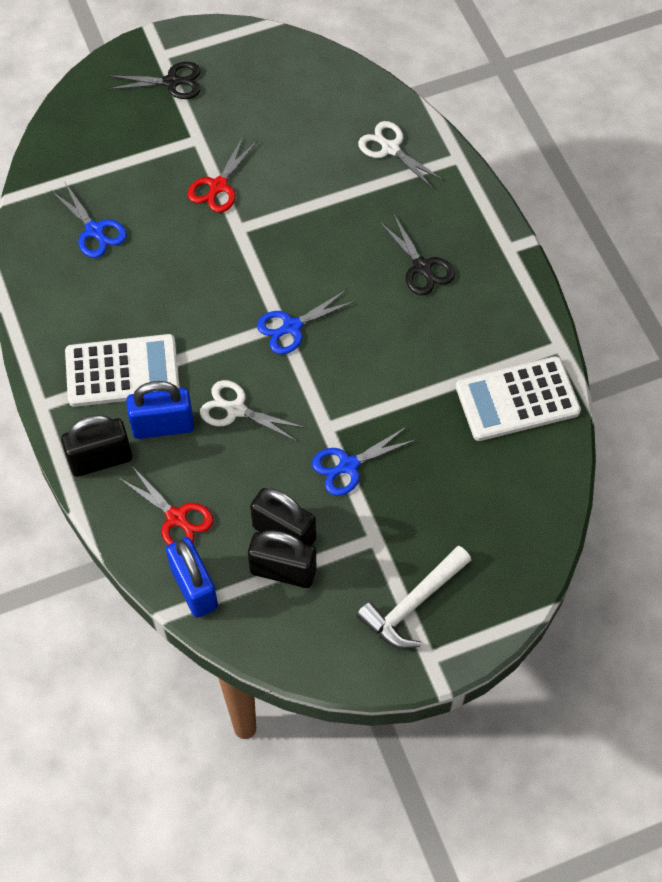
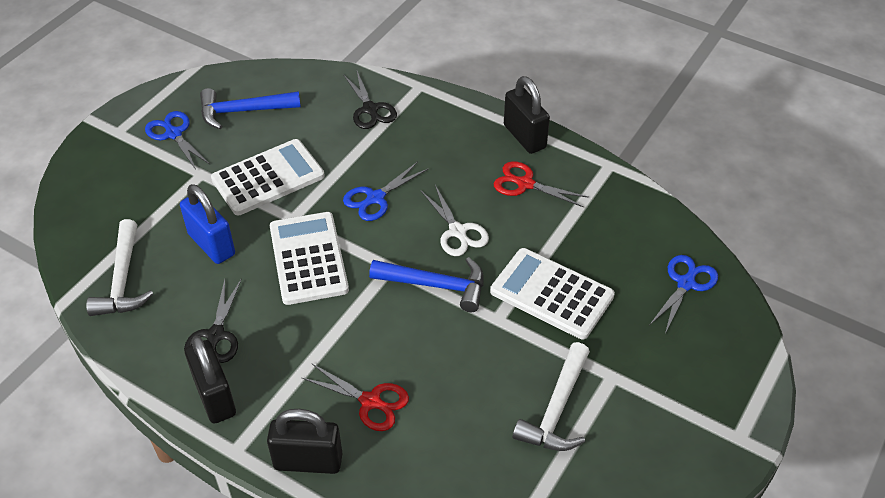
blue hammer: none = 0 -> [200,88,301,129] [369,257,484,312] = 2
blue padlock: [126,381,194,439] [166,537,218,618] = 2 -> [180,184,235,264] = 1
white calculator: [65,334,180,407] [456,356,581,441] = 2 -> [211,139,325,215] [270,212,349,305] [490,248,615,339] = 3
white hammer: [356,546,471,649] = 1 -> [86,219,153,316] [513,342,590,451] = 2
white scissors: [200,380,305,442] [358,121,443,189] = 2 -> [420,185,489,256] = 1

